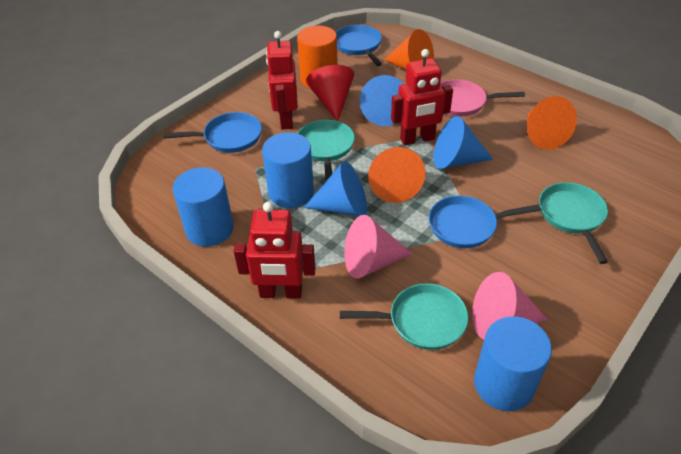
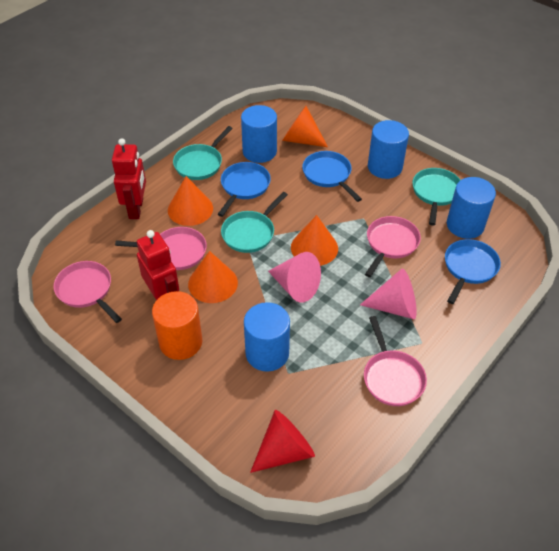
blue cone: [304,161,367,216] [359,75,404,126] [433,116,493,169] = 3 -> none = 0
blue cylinder: [173,167,234,247] [262,132,314,208] [474,316,552,411] = 3 -> [241,105,277,163] [244,302,290,372] [368,120,409,179] [447,177,496,239] = 4
orange cone: [368,147,425,203] [385,29,434,70] [527,96,577,150] = 3 -> [168,176,213,226] [188,251,238,303] [282,106,328,147] [291,215,338,266] = 4
pink pan: [440,79,525,116] = 1 -> [53,261,122,323] [115,227,207,270] [364,316,427,406] [365,216,421,277] = 4
red robot: [234,202,316,299] [266,31,298,130] [391,49,453,146] = 3 -> [112,138,146,219] [137,230,179,300] = 2

